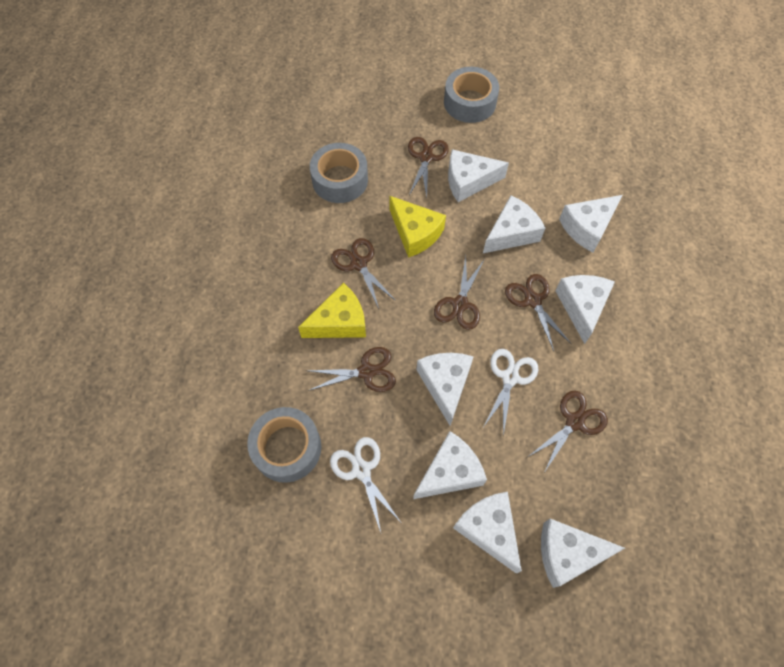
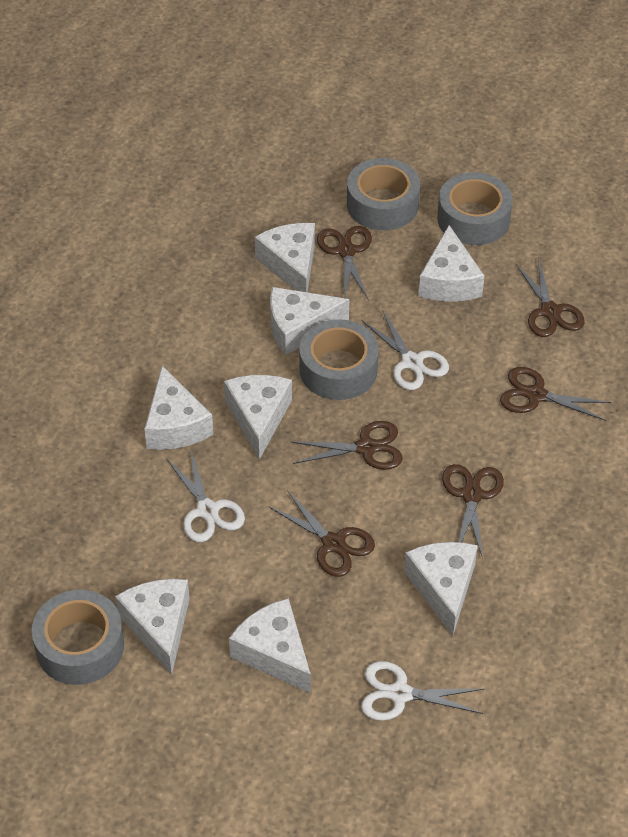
grey tape: [247,407,321,483] [310,143,368,203] [444,67,499,123] = 3 -> [32,590,124,685] [299,319,379,400] [347,158,420,230] [437,172,513,245] = 4
white scissors: [330,437,401,532] [484,349,538,436] = 2 -> [166,449,245,542] [361,661,484,721] [362,310,449,390] = 3
yellow cheese: [298,283,366,338] [389,196,446,258] = 2 -> none = 0

